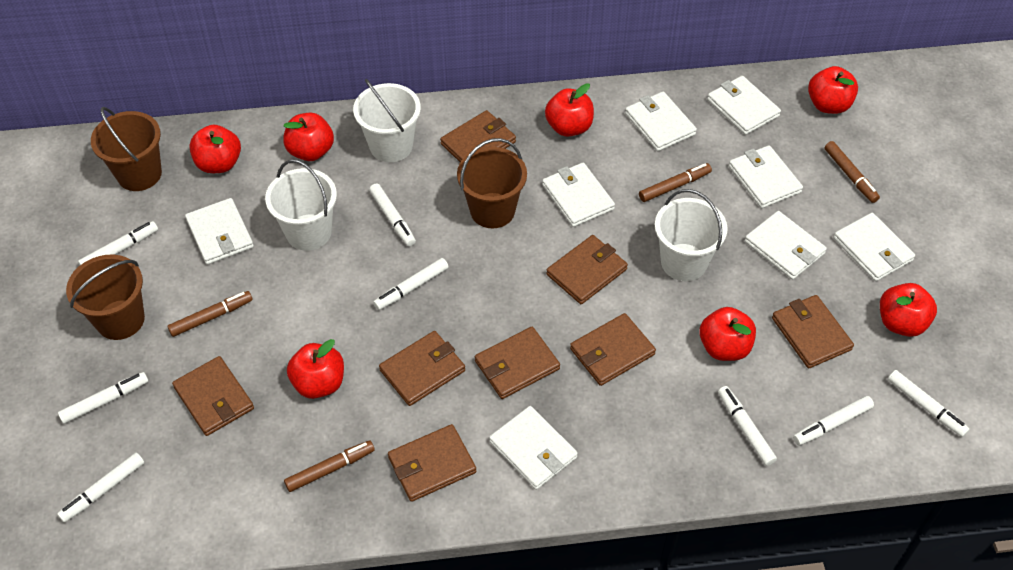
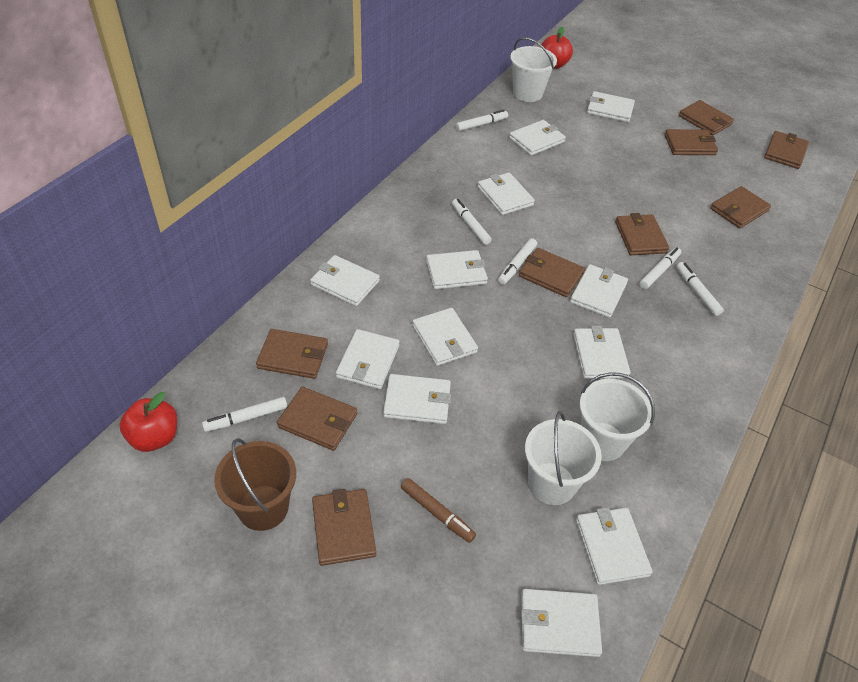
brown bucket: [66,255,145,340] [91,107,162,191] [457,138,527,228] = 3 -> [214,438,296,531] = 1
brown marker: [167,291,253,337] [284,440,375,492] [639,163,712,202] [825,141,880,203] = 4 -> [401,478,476,543] = 1
brown wallet: [172,356,254,436] [379,331,465,406] [388,424,476,502] [440,110,516,162] [475,327,560,399] [546,235,628,304] [570,313,656,386] [772,295,854,368] = 8 -> [256,329,328,379] [277,386,357,451] [312,489,376,566] [519,248,585,297] [615,213,669,255] [664,129,718,155] [679,100,734,136] [710,186,771,228] [764,131,809,169] = 9
red apple: [189,125,241,173] [283,113,334,161] [287,339,344,399] [545,83,594,137] [699,307,756,361] [808,66,858,114] [880,283,937,337] = 7 -> [119,392,177,452] [541,27,573,69] = 2
white marker: [57,453,144,522] [58,372,148,424] [78,221,158,265] [369,184,416,246] [373,258,449,310] [718,386,777,466] [793,396,874,445] [888,370,969,437] = 8 -> [202,397,287,432] [452,199,492,245] [456,110,508,131] [498,238,537,285] [640,247,681,289] [676,262,724,316] = 6
white wallet: [185,198,254,265] [489,406,578,490] [542,163,615,227] [625,92,697,151] [707,76,781,135] [729,145,803,208] [745,211,827,279] [834,213,915,281] = 8 -> [310,255,380,306] [336,329,400,389] [383,374,451,424] [412,308,478,366] [426,250,488,289] [478,172,535,215] [509,120,566,156] [521,589,602,657] [570,264,628,318] [573,326,631,379] [576,507,653,585] [587,91,635,122] = 12

